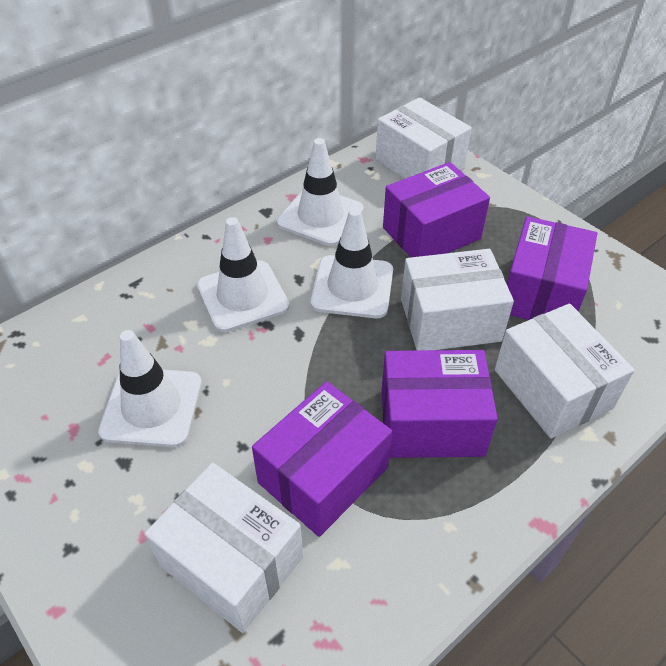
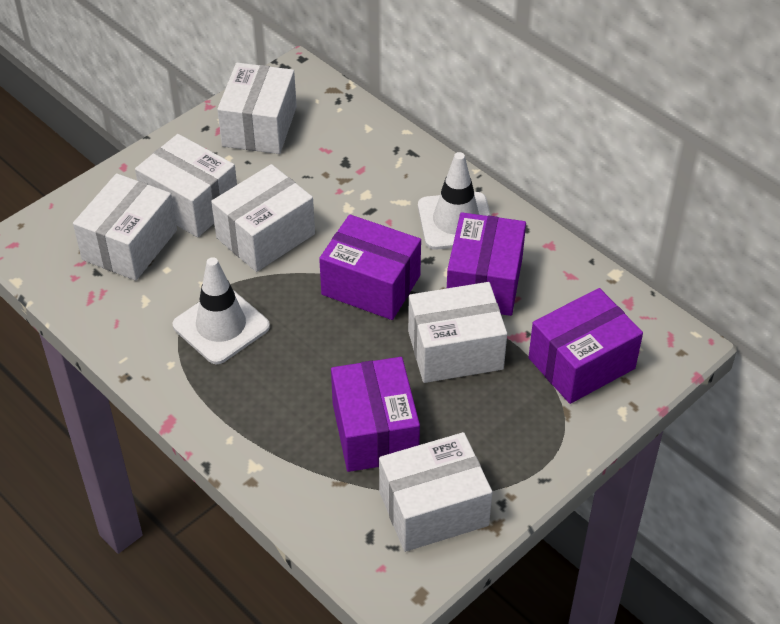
white box: [145,463,303,633] [376,97,472,179] [401,249,514,350] [495,304,634,439] = 4 -> [73,173,177,280] [135,134,237,237] [211,164,315,272] [217,63,297,154] [379,432,492,552] [408,282,507,383] = 6
white traffic cone: [98,330,202,447] [197,217,289,332] [277,138,364,246] [311,208,393,318] = 4 -> [173,257,270,364] [418,152,491,250] = 2

